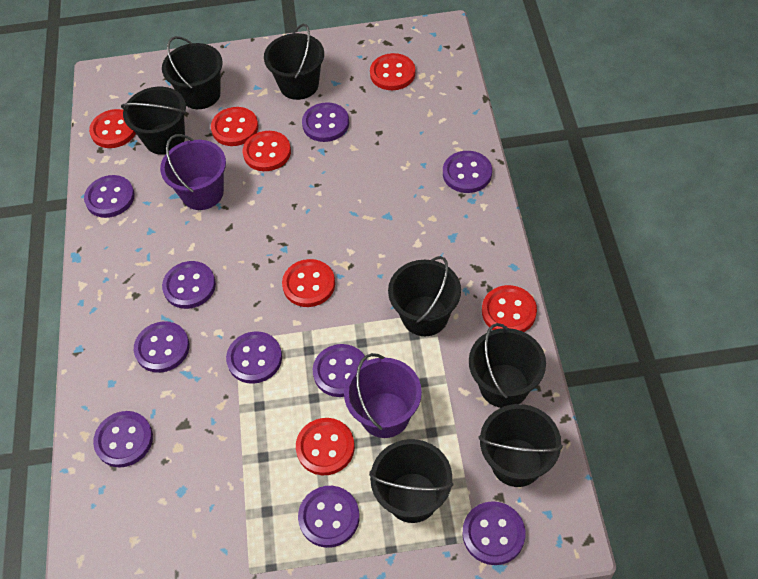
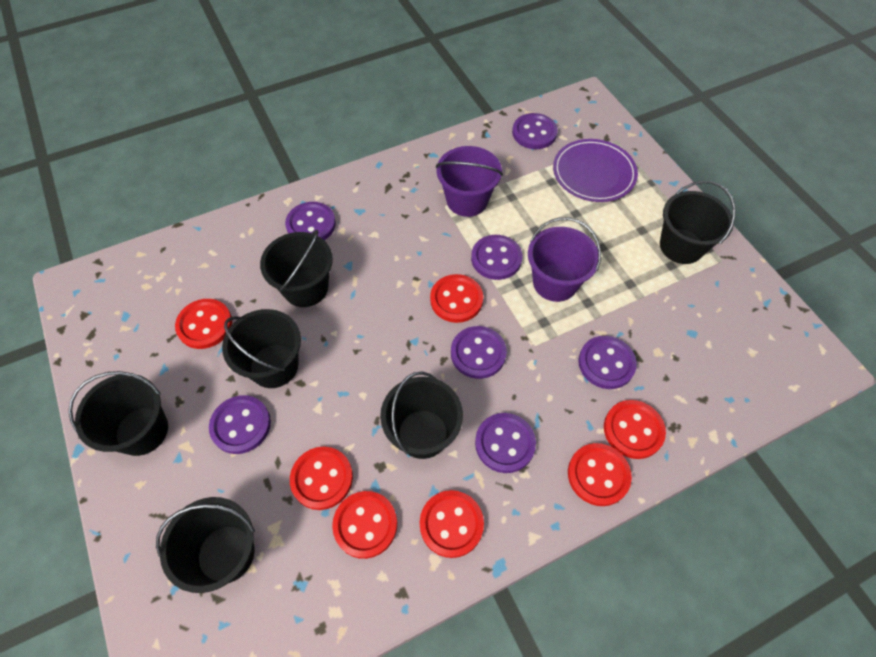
black bucket: [121,87,186,155] [162,36,223,109] [264,24,324,100] [369,439,454,523] [388,256,461,336] [469,323,546,408] [478,404,563,487] = 7 -> [68,371,168,456] [156,497,255,593] [222,309,301,388] [260,230,333,307] [380,372,463,459] [660,181,736,264] = 6
purple button: [84,175,135,218] [93,411,153,468] [134,321,189,373] [162,261,216,309] [226,331,282,384] [298,486,360,548] [302,102,349,142] [313,344,367,397] [443,151,492,193] [462,501,526,565] = 10 -> [209,395,271,454] [285,202,336,240] [451,326,507,379] [471,235,522,280] [475,413,536,473] [512,113,558,149] [578,336,637,389] = 7
purple plate: none = 0 -> [553,139,638,202] = 1

